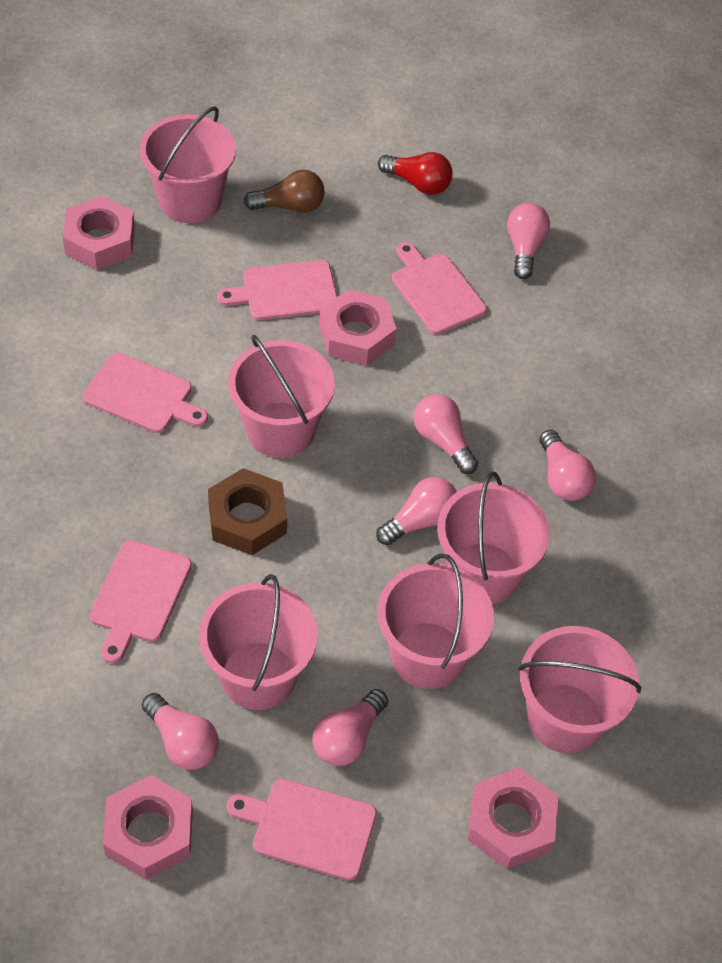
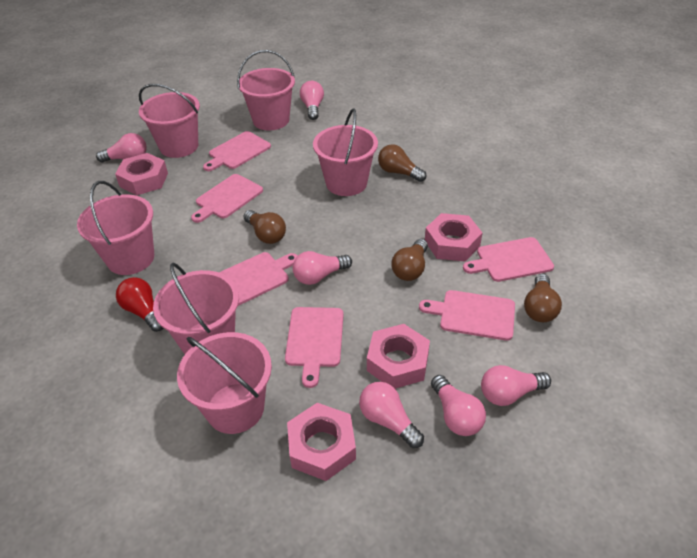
brown light bulb: [243,170,325,213] = 1 -> [244,210,286,244] [378,144,426,182] [391,239,428,281] [524,274,562,322] = 4
brown nut: [208,468,287,555] = 1 -> none = 0
pink cutting board: [82,352,208,433] [89,540,192,664] [217,260,337,320] [227,778,377,881] [392,242,487,334] = 5 -> [191,174,263,223] [203,131,271,171] [219,252,298,306] [285,307,344,388] [419,290,515,341] [463,237,554,282] = 6

